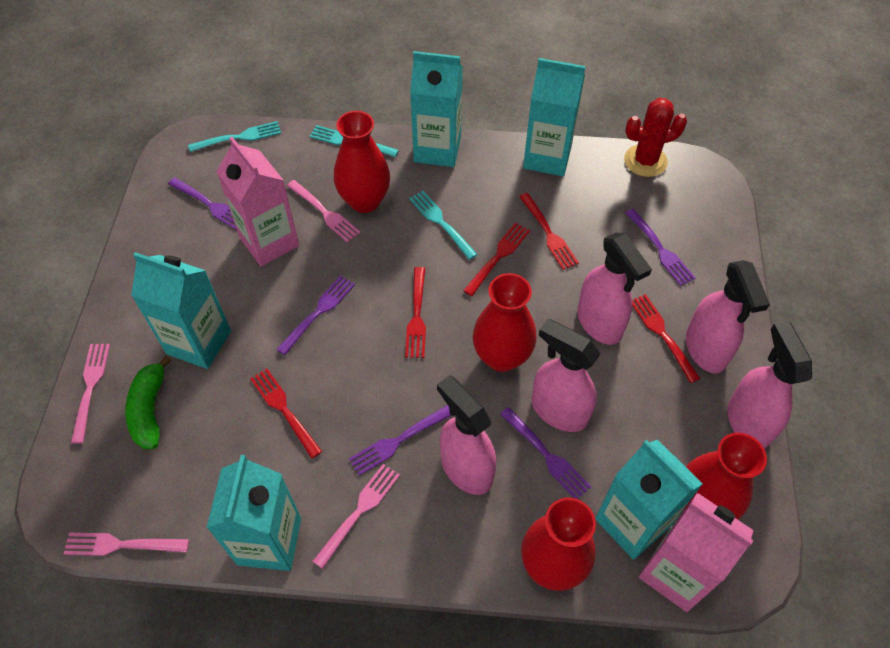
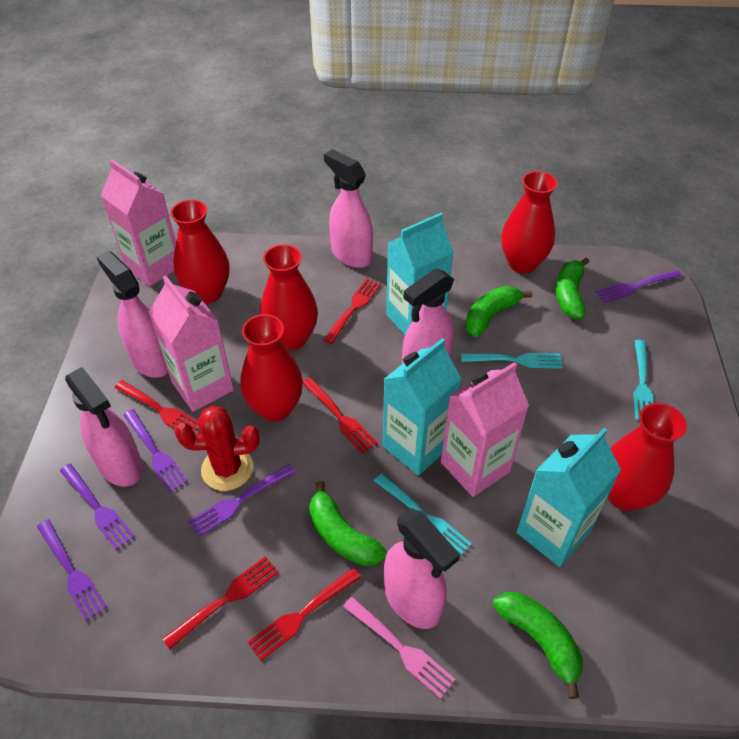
green banana: [125,356,171,449] = 1 -> [309,481,387,566] [465,286,532,337] [493,592,583,699] [556,258,589,319] = 4
pink carton: [216,137,299,266] [639,493,754,612] = 2 -> [100,159,176,286] [148,276,234,412] [441,362,529,497] = 3
pink fork: [64,533,189,556] [71,344,110,444] [287,180,361,243] [313,464,400,569] = 4 -> [343,597,456,699] = 1
red vase: [334,111,390,213] [473,273,537,372] [521,498,596,591] [684,433,767,519] = 4 -> [170,200,229,303] [240,314,303,422] [260,244,318,350] [501,171,558,273] [608,403,687,511] = 5
turquoise carton: [131,252,231,369] [206,455,301,571] [410,51,463,167] [523,58,586,176] [595,440,703,560] = 5 -> [383,338,462,475] [386,213,454,335] [517,428,621,567] = 3

